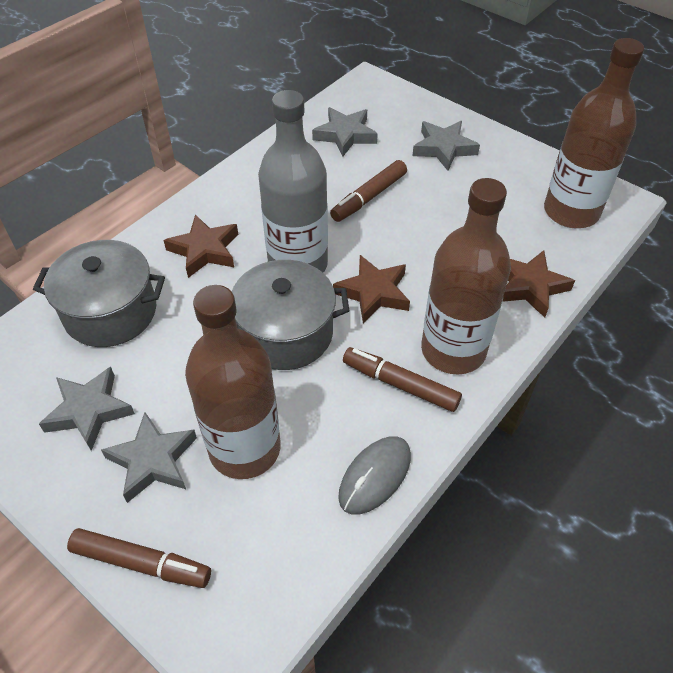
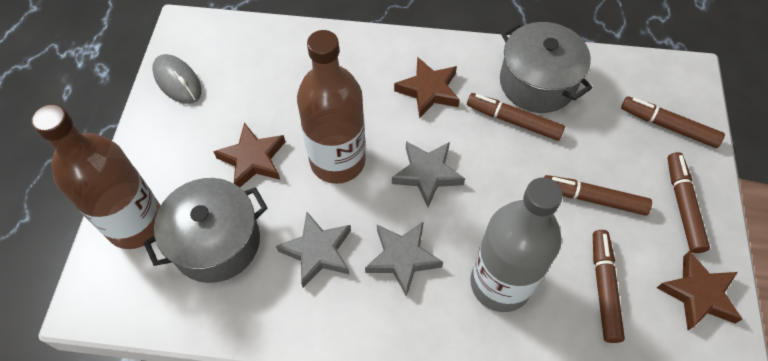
brown bottle: [185,285,281,479] [421,178,511,374] [544,38,644,228] = 3 -> [31,104,161,249] [297,30,366,184] = 2
brown marker: [67,528,211,588] [330,160,407,222] [343,347,462,412] = 3 -> [467,93,565,141] [544,175,652,216] [593,230,625,343] [621,96,725,148] [667,152,710,253] = 5
grey star: [39,367,135,451] [101,412,197,503] [312,107,378,156] [412,121,480,171] = 4 -> [276,212,351,288] [365,221,443,297] [392,141,465,207] = 3

